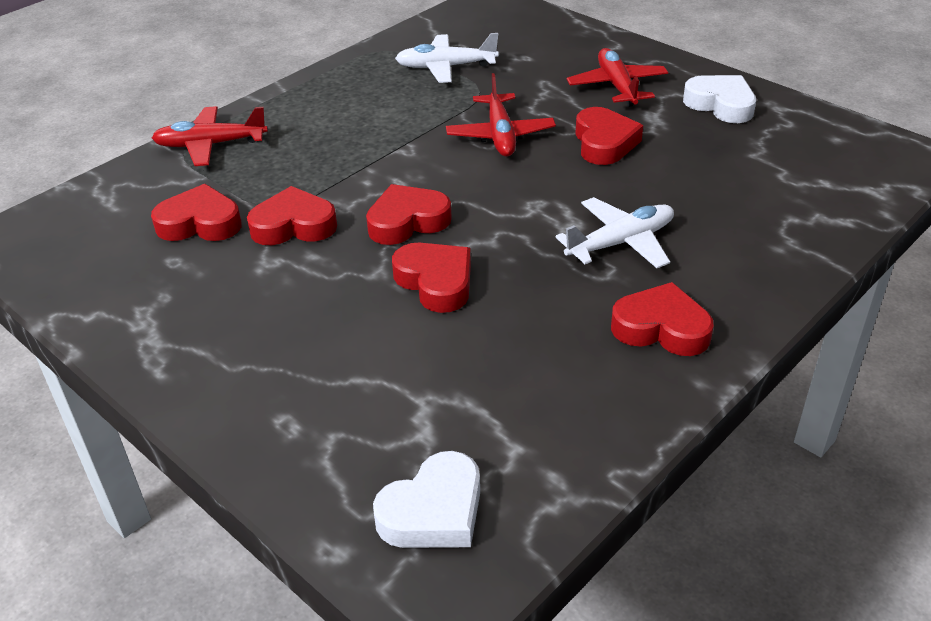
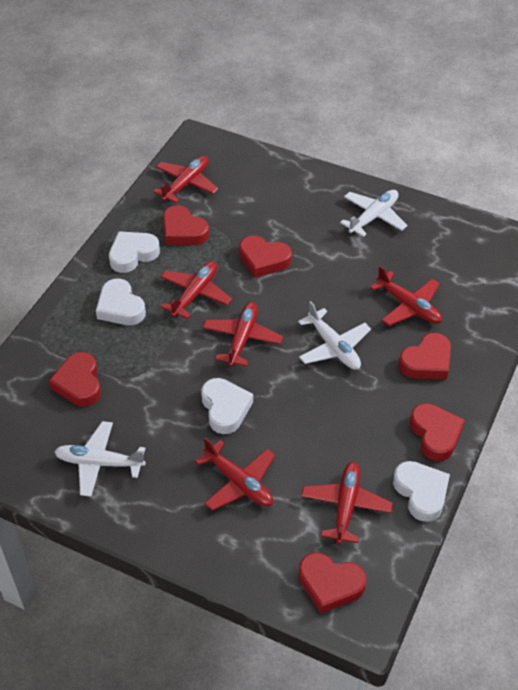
red plane: [152,106,268,166] [446,73,556,157] [567,48,668,107] = 3 -> [153,156,218,203] [160,261,232,319] [195,437,275,511] [203,302,283,367] [301,462,393,544] [370,266,442,326] = 6
white heart: [373,451,480,548] [683,75,756,123] = 2 -> [96,279,146,325] [109,231,160,273] [201,378,253,434] [393,461,450,522] = 4
white plane: [395,33,499,83] [556,197,674,268] = 2 -> [54,421,146,497] [298,301,371,370] [340,190,407,237] = 3

